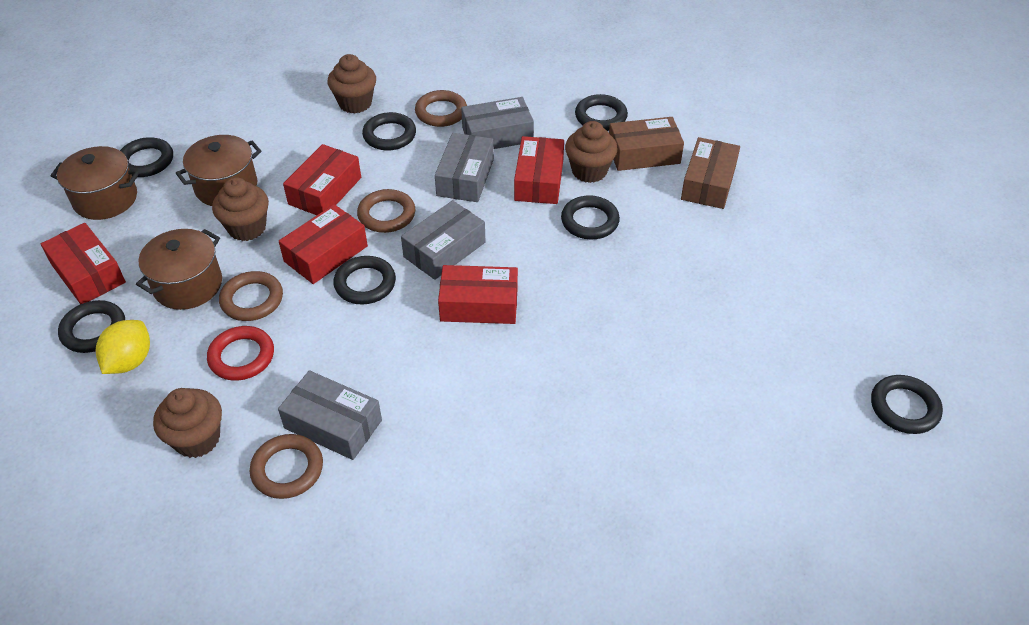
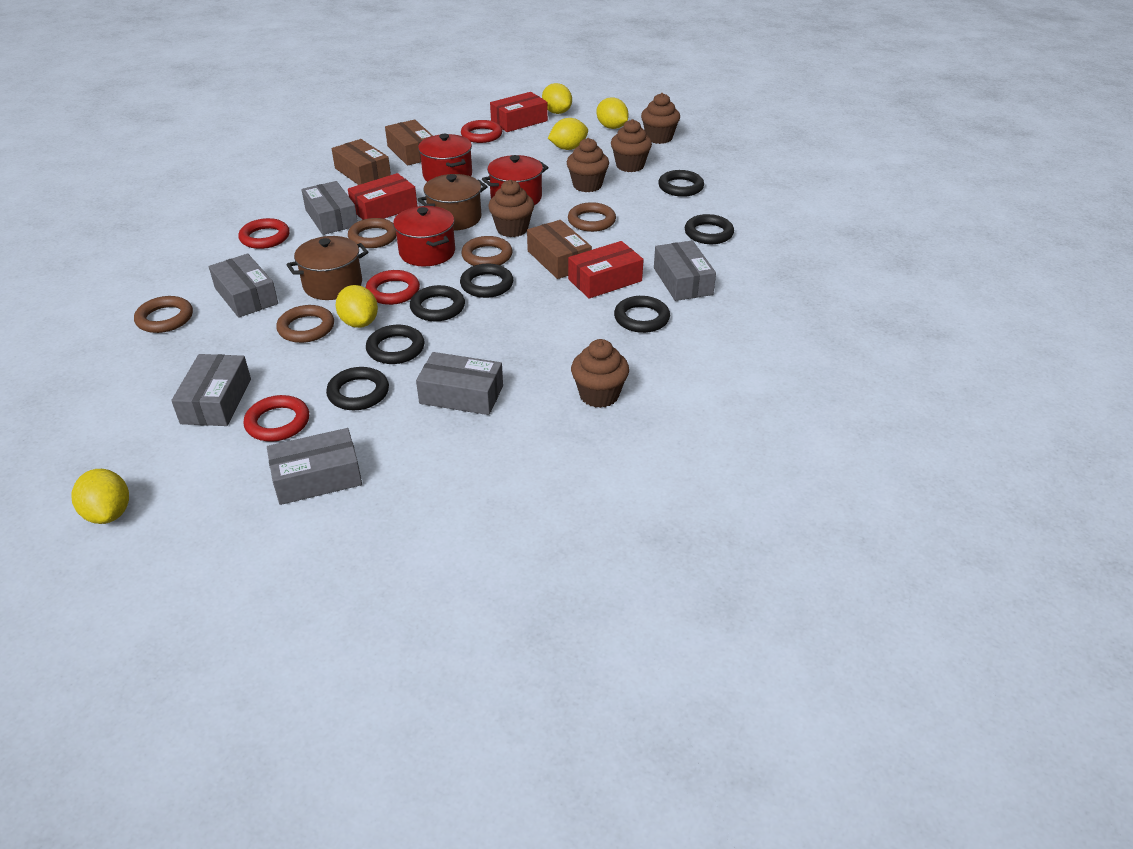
brown box: [609,117,684,171] [681,137,740,209] = 2 -> [331,139,391,185] [385,120,433,166] [527,220,592,279] = 3
brown cupcake: [153,388,222,458] [212,177,269,241] [328,54,376,113] [565,121,617,183] = 4 -> [488,180,534,237] [567,138,609,192] [571,339,629,408] [611,119,652,172] [641,93,680,144] = 5
brown pot: [51,146,139,220] [136,229,222,310] [176,135,262,206] = 3 -> [286,236,368,300] [417,174,488,231] = 2
brown ring: [219,271,283,321] [250,434,323,499] [357,189,415,233] [415,90,467,127] = 4 -> [134,296,193,333] [276,305,334,343] [348,218,397,248] [461,236,513,266] [568,202,616,232] = 5
grey box: [278,370,382,460] [401,200,486,280] [435,133,494,202] [461,97,534,149] = 4 -> [171,354,251,426] [209,254,278,318] [267,428,362,505] [301,181,358,235] [416,352,503,415] [654,240,716,301] = 6
red box: [41,223,126,304] [279,204,368,284] [283,144,361,215] [438,265,518,324] [514,136,564,204] = 5 -> [348,173,418,220] [490,92,548,132] [568,241,644,299] = 3
red pot: none = 0 -> [393,206,455,266] [418,134,472,182] [482,155,549,205] = 3
red ring: [207,326,274,381] = 1 -> [238,218,290,249] [244,395,309,442] [366,270,420,305] [461,120,502,143] = 4
yellow lemon: [96,320,150,374] = 1 -> [71,469,129,524] [336,285,378,328] [542,83,572,114] [548,118,588,150] [596,97,629,129] = 5

